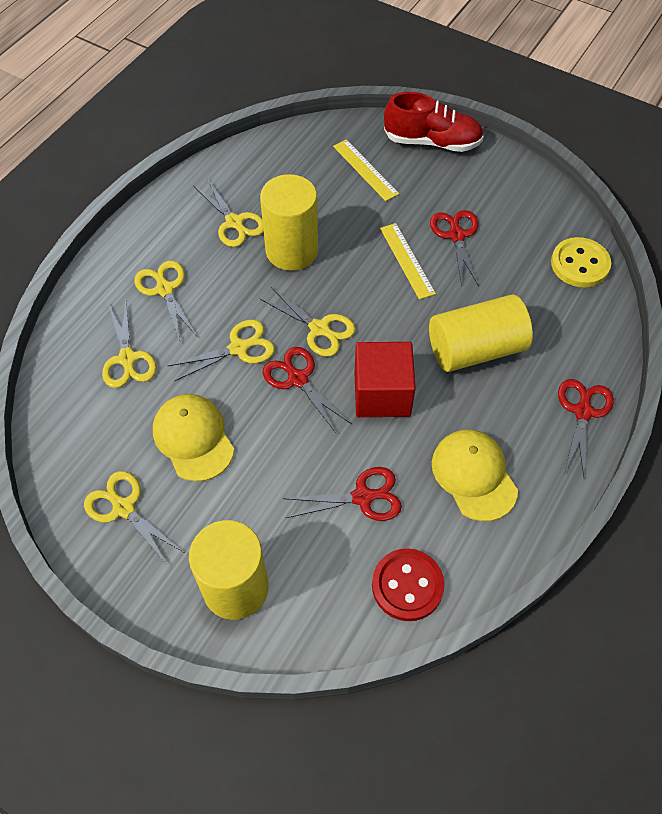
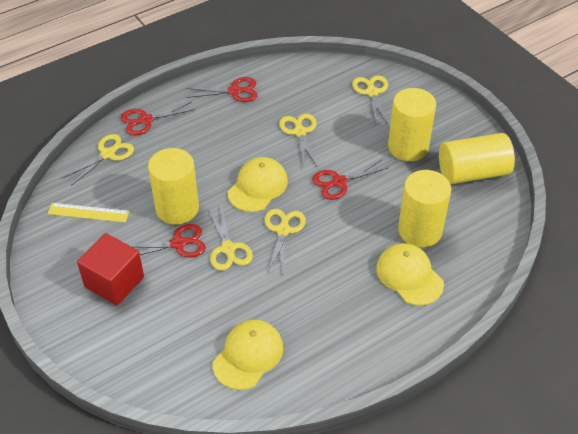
red button: [372,549,445,621] = 1 -> none = 0
red shoe: [384,92,484,152] = 1 -> none = 0
yellow button: [551,237,611,287] = 1 -> none = 0
yellow cap: [153,394,234,482] [432,430,518,521] = 2 -> [213,320,283,390] [228,157,288,212] [376,243,444,306] = 3
yellow cylinder: [189,520,269,620] [260,174,318,271] [429,295,533,372] = 3 -> [148,148,199,225] [388,88,436,161] [398,170,451,247] [439,133,515,185] = 4
yellow ruler: [333,139,399,201] [380,223,436,300] = 2 -> [47,203,129,223] = 1
yellow scissors: [84,471,185,566] [102,301,157,388] [134,261,197,341] [168,320,275,381] [194,178,264,247] [259,287,356,357] = 6 -> [63,134,134,186] [208,205,253,271] [265,209,306,274] [279,113,317,166] [352,75,388,124] = 5

